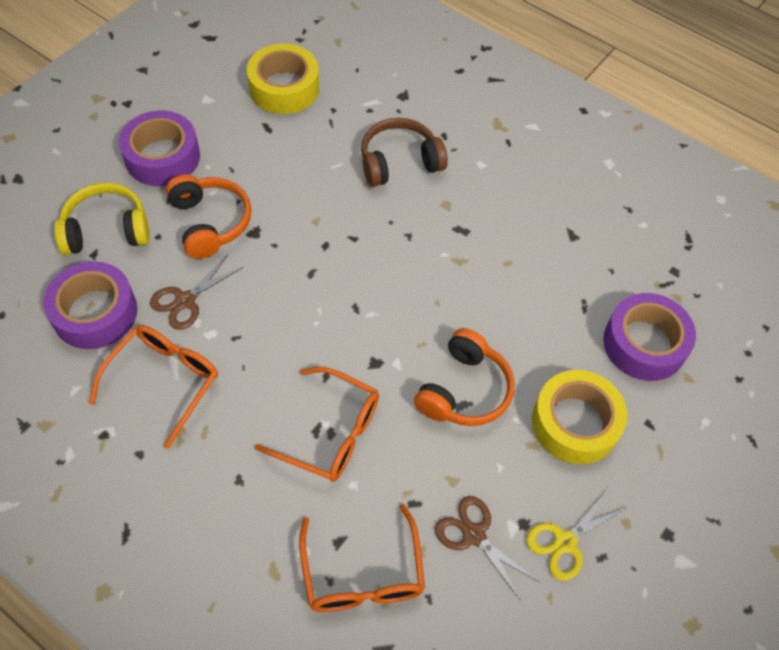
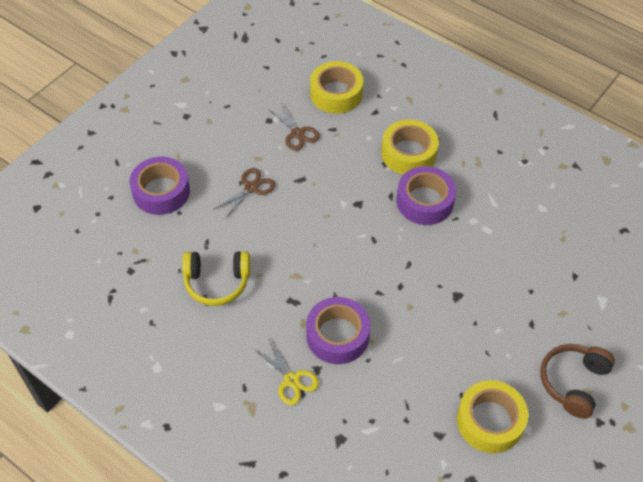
orange glasses: [89,325,218,449] [255,367,379,482] [299,504,425,612] = 3 -> none = 0
orange headphones: [166,174,251,259] [414,328,515,426] = 2 -> none = 0
yellow tape: [247,44,319,114] [532,370,627,464] = 2 -> [310,61,363,114] [381,119,439,175] [457,380,528,453] = 3

